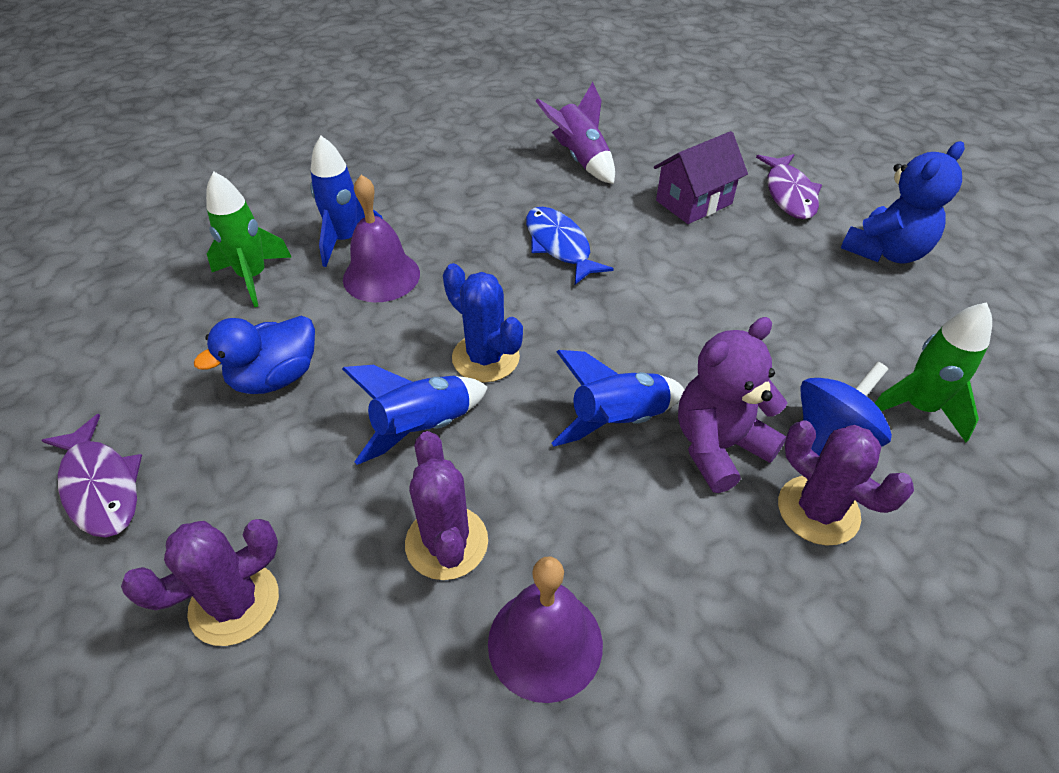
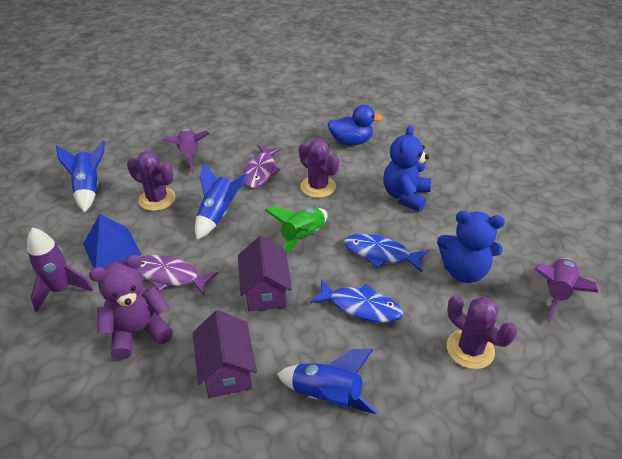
blue cactus: [443,263,523,382] = 1 -> none = 0
blue fish: [526,207,614,285] = 1 -> [310,279,403,323] [344,234,428,272] = 2
blue pyramid: none = 0 -> [83,214,142,268] = 1
blue spinning top: [800,362,892,456] = 1 -> none = 0
blue teddy bear: [841,141,965,263] = 1 -> [383,125,431,212] [437,211,505,283] = 2
green rocket: [206,171,292,307] [875,302,992,442] = 2 -> [265,207,327,254] = 1
purple bell: [343,175,420,302] [488,557,603,703] = 2 -> none = 0
purple house: [654,131,748,224] = 1 -> [193,310,257,398] [238,236,292,312] = 2
purple rocket: [536,82,615,184] = 1 -> [27,227,94,312] [163,128,209,174] [534,258,598,323] = 3

